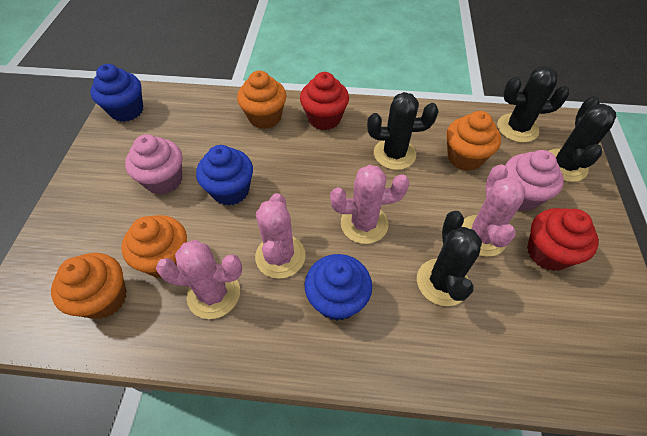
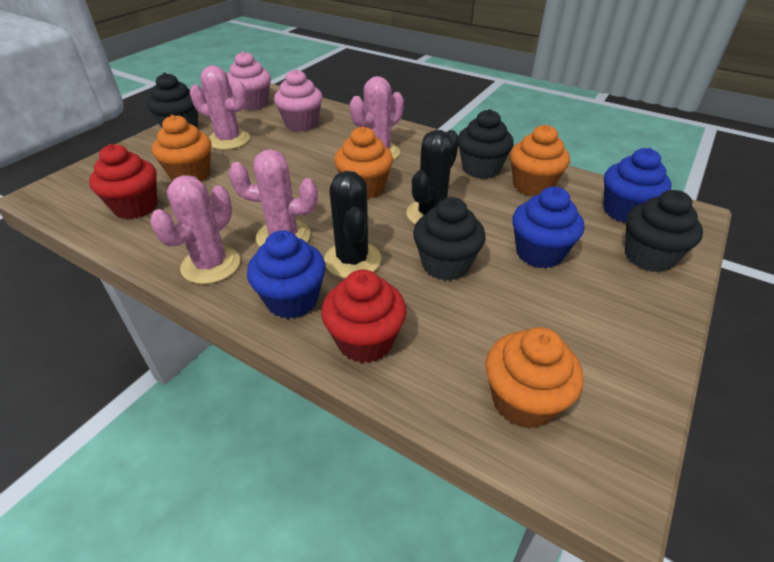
black cactus: [367,92,439,170] [417,211,482,306] [497,66,569,143] [549,96,616,182] = 4 -> [324,171,381,278] [406,130,459,225] = 2
black cupcake: none = 0 -> [147,73,198,128] [413,197,486,281] [458,109,514,179] [625,190,703,272] = 4

